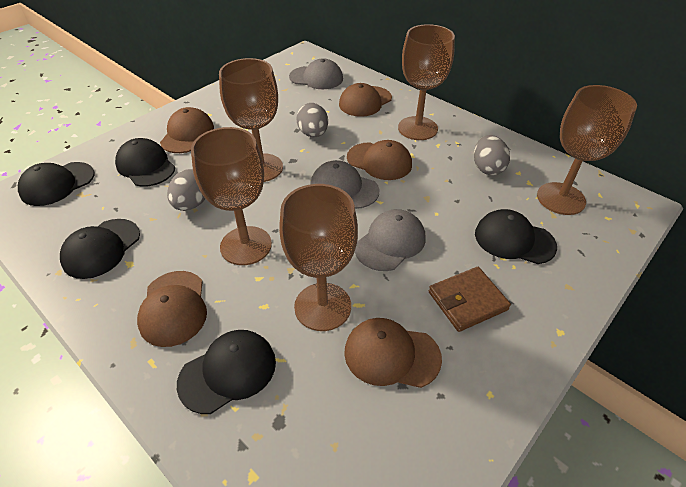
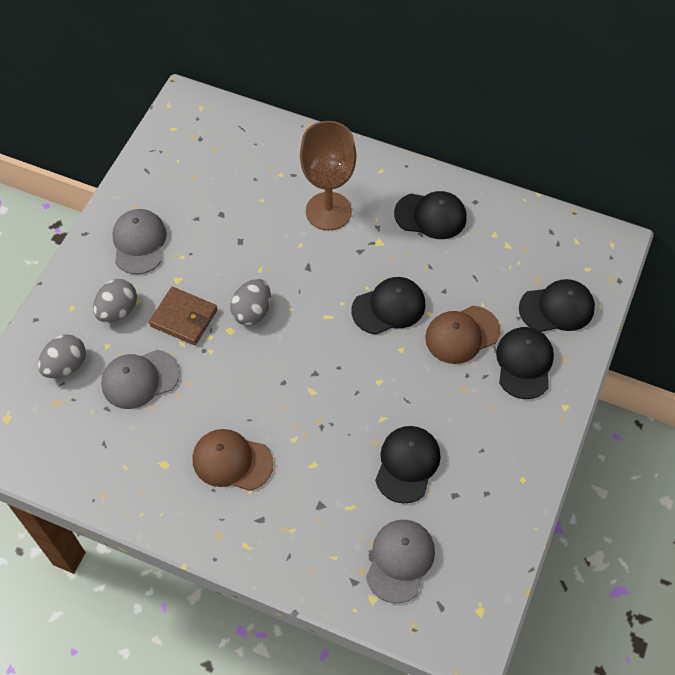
brown cap: [137,271,207,347] [160,107,214,153] [339,83,392,117] [344,318,442,388] [347,140,412,180] = 5 -> [193,429,274,491] [425,306,500,364] = 2
brown goblet: [191,127,272,265] [219,58,283,182] [279,184,358,331] [398,24,455,140] [537,85,637,215] = 5 -> [300,121,356,231] = 1

